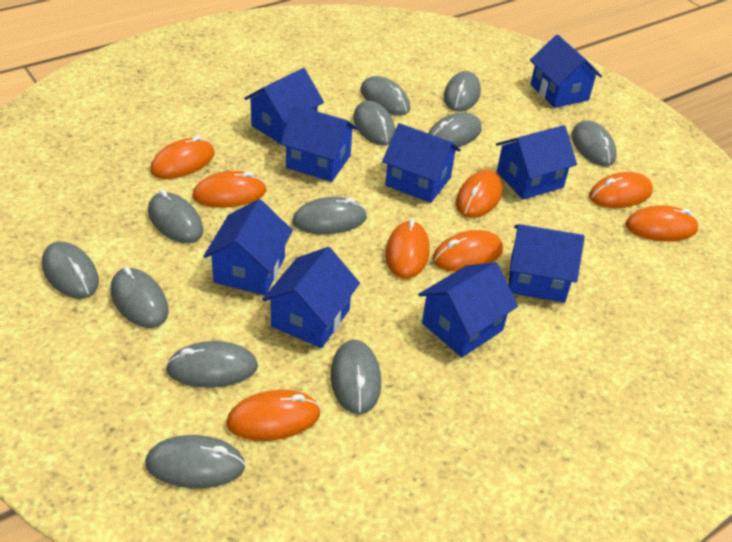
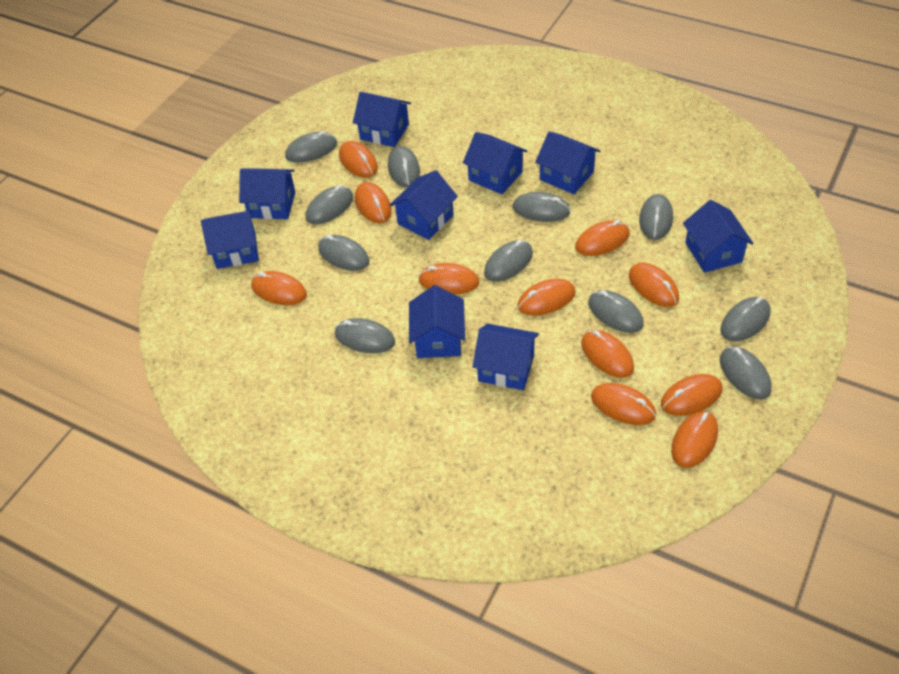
grey mouse: [42,242,99,299] [111,266,169,328] [145,435,246,488] [148,190,203,243] [166,341,258,388] [292,197,367,234] [331,340,381,414] [353,101,395,146] [360,76,410,116] [428,113,482,147] [444,71,481,112] [571,120,617,166] = 12 -> [285,131,337,163] [305,185,354,224] [318,235,369,271] [335,318,395,353] [388,146,420,187] [484,240,533,282] [513,192,571,222] [588,290,644,333] [639,194,673,240] [720,346,772,399] [721,297,770,342] = 11
orange mouse: [150,136,215,179] [192,171,267,208] [226,390,321,441] [385,219,430,279] [432,230,503,272] [456,170,503,218] [589,172,653,208] [625,205,699,242] = 8 -> [251,271,307,305] [339,141,378,178] [355,182,392,223] [418,263,480,295] [517,279,576,316] [575,220,630,256] [581,330,634,378] [591,383,656,425] [629,263,679,307] [661,374,722,416] [671,411,718,468] = 11

